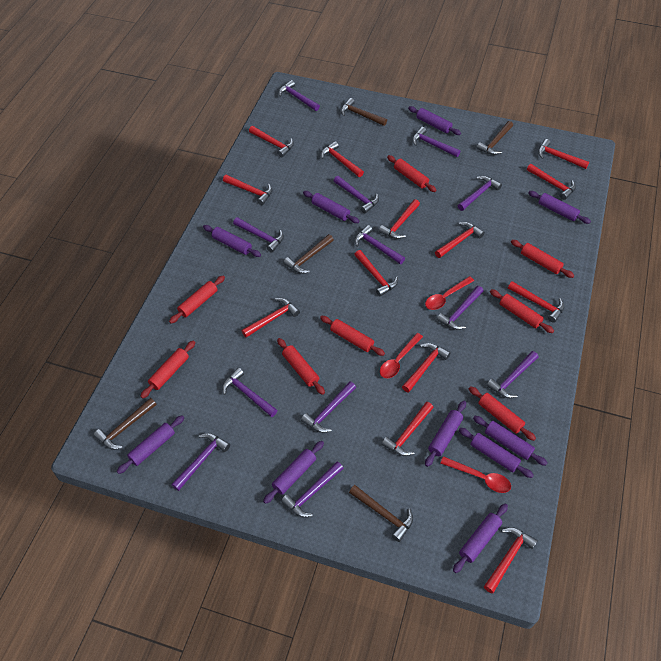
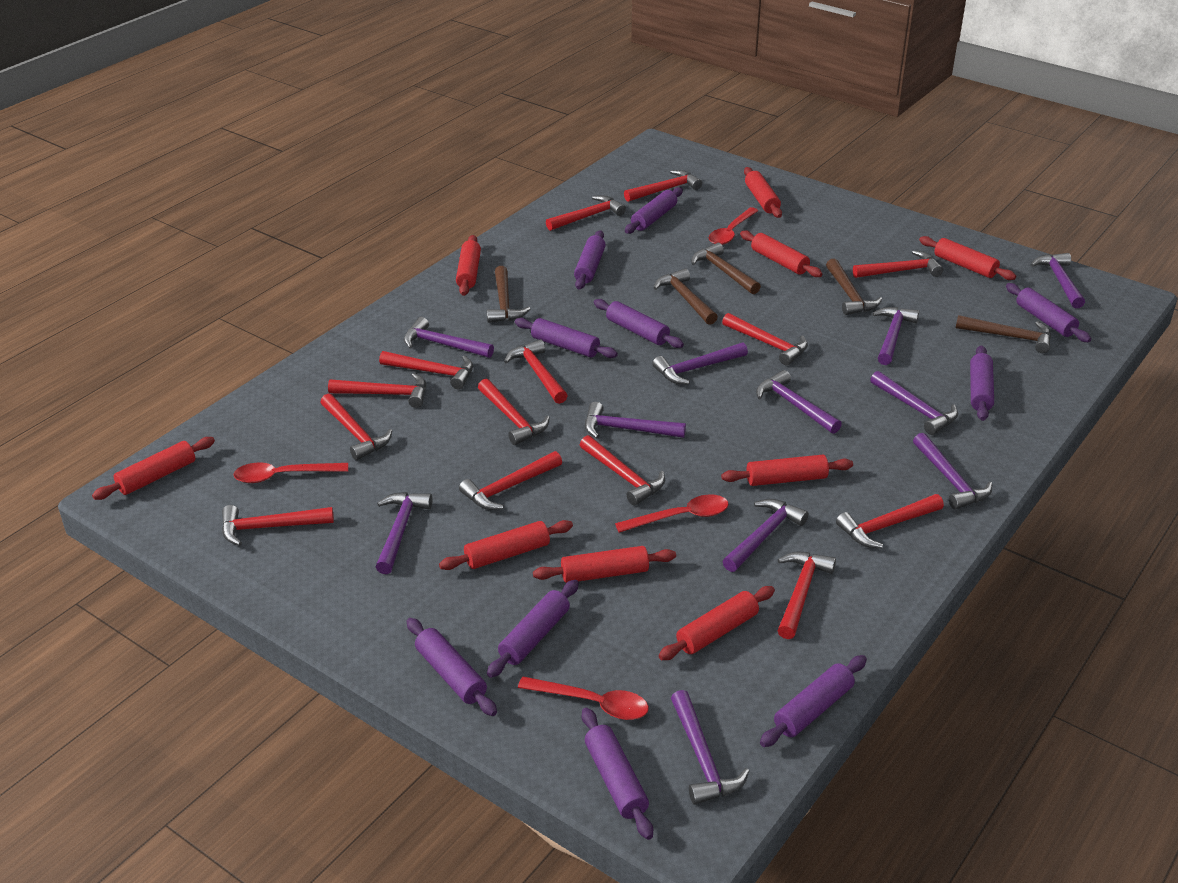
purple hammer: [171,433,230,491] [222,368,277,417] [233,217,284,253] [279,80,320,111] [281,462,344,518] [301,382,356,433] [334,176,379,213] [355,225,405,264] [412,127,461,157] [437,286,483,330] [458,176,502,211] [486,351,538,398] = 12 -> [376,492,433,574] [404,317,494,358] [585,402,686,439] [652,342,748,384] [671,690,749,805] [722,499,809,572] [756,370,842,434] [870,371,958,435] [872,307,919,365] [913,433,993,509] [1031,253,1085,308] = 11
red hammer: [223,175,272,205] [242,298,300,338] [249,126,294,157] [321,141,364,177] [354,250,398,297] [379,199,420,239] [382,402,434,456] [402,343,451,393] [435,222,485,258] [484,527,538,593] [508,281,564,323] [527,164,576,200] [538,139,589,169] = 13 -> [222,505,334,546] [320,393,392,460] [328,373,426,408] [379,351,473,390] [459,451,562,510] [478,379,550,445] [504,339,568,404] [546,195,626,231] [580,435,665,506] [624,170,702,202] [722,313,808,365] [777,552,836,639] [836,494,944,548] [853,250,943,278] = 14
red rolling pin: [140,340,195,399] [169,276,225,323] [277,338,325,395] [320,316,385,356] [387,155,436,192] [469,386,536,441] [490,289,554,333] [511,240,574,278] = 8 -> [92,437,215,500] [439,520,573,570] [456,235,481,296] [533,546,676,583] [658,586,775,660] [721,455,853,486] [740,230,822,277] [744,167,782,218] [919,236,1016,280] = 9
red spoon: [380,333,423,378] [425,276,474,310] [440,456,511,493] = 3 -> [233,462,348,483] [518,676,649,720] [615,494,729,533] [709,207,758,245] = 4

